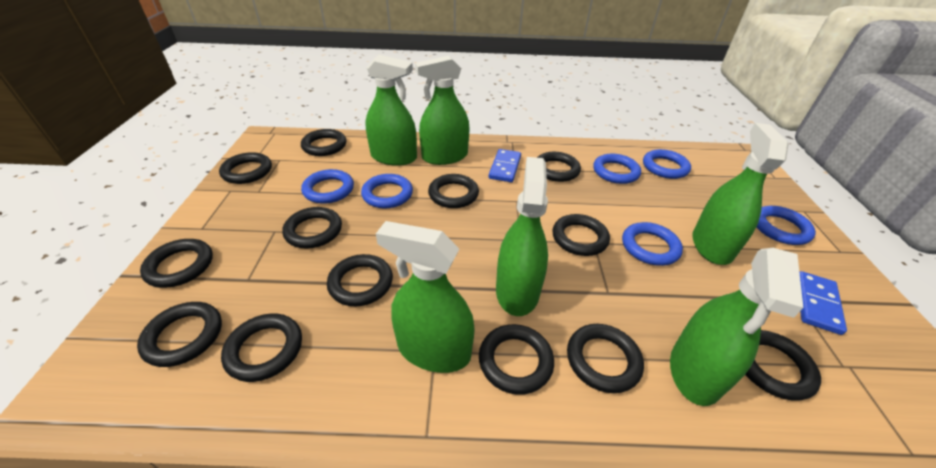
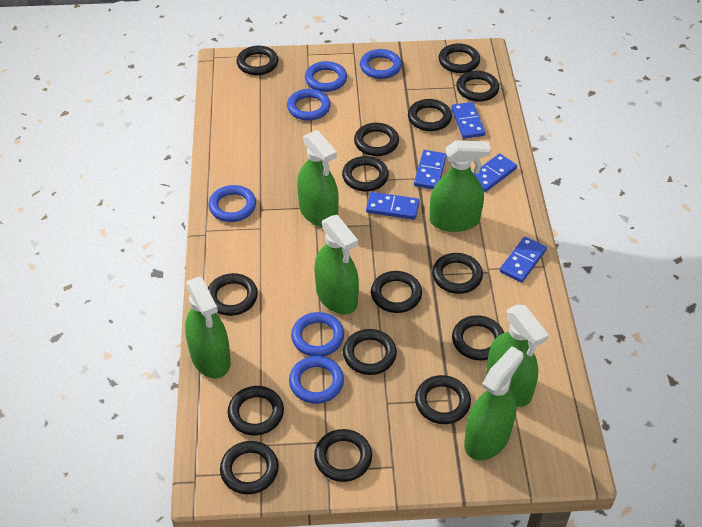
black ring: [137,302,222,367] [140,239,213,288] [219,152,272,184] [221,314,302,382] [282,207,342,249] [301,129,346,156] [327,254,393,306] [428,174,479,208] [479,324,554,395] [537,152,581,182] [552,214,610,256] [567,324,644,393] [745,330,821,401] = 13 -> [208,273,258,316] [220,441,279,494] [228,386,284,435] [237,46,278,75] [314,429,372,482] [342,156,389,191] [343,329,397,375] [354,123,399,156] [371,271,422,313] [408,99,452,131] [415,375,471,424] [432,253,483,294] [439,43,480,73] [452,315,504,360] [456,71,499,102] = 15
blue domino: [489,149,521,182] [799,271,847,335] = 2 -> [366,192,420,220] [414,150,447,189] [451,102,485,139] [473,154,517,192] [500,237,547,283] = 5

